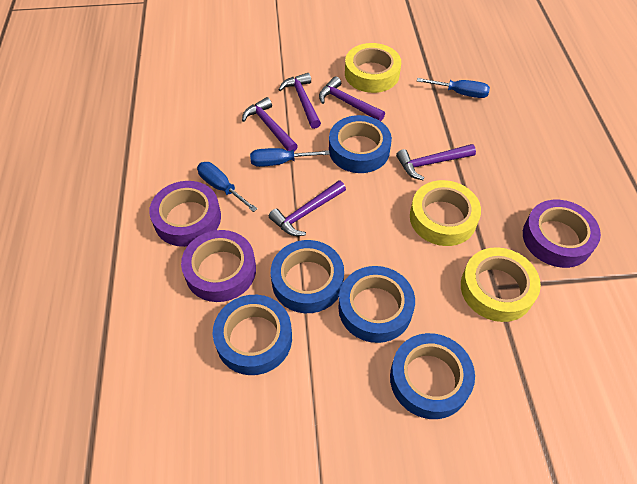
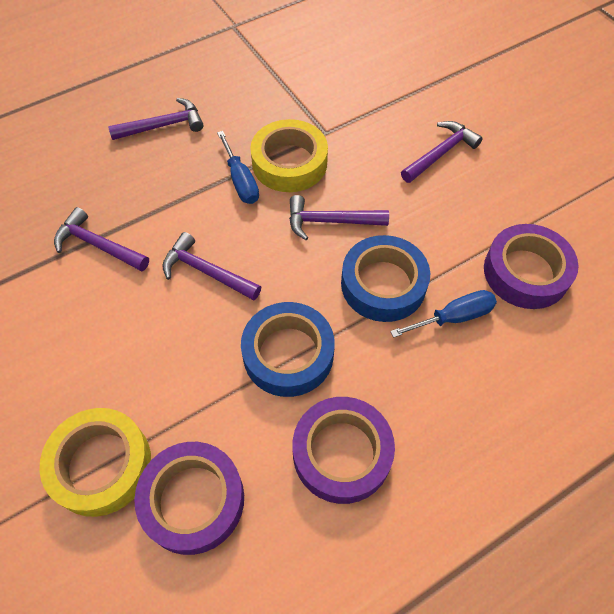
blue screwdriver: [197,162,257,212] [250,148,330,167] [417,78,490,98] = 3 -> [217,131,259,204] [390,290,497,338] = 2
blue tape: [213,295,292,375] [271,240,344,313] [329,115,392,173] [338,266,415,343] [390,333,475,419] = 5 -> [241,302,335,397] [341,235,430,322] = 2
yellow tape: [345,43,401,93] [410,180,481,246] [461,247,541,322] = 3 -> [39,408,151,517] [250,119,328,192] = 2

